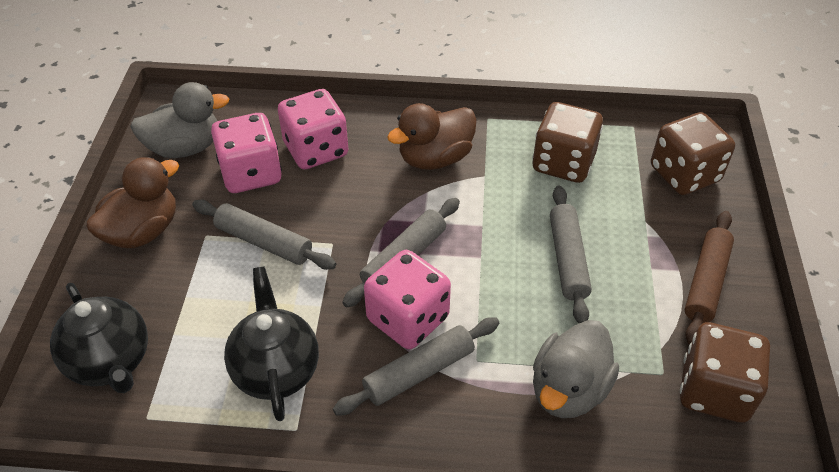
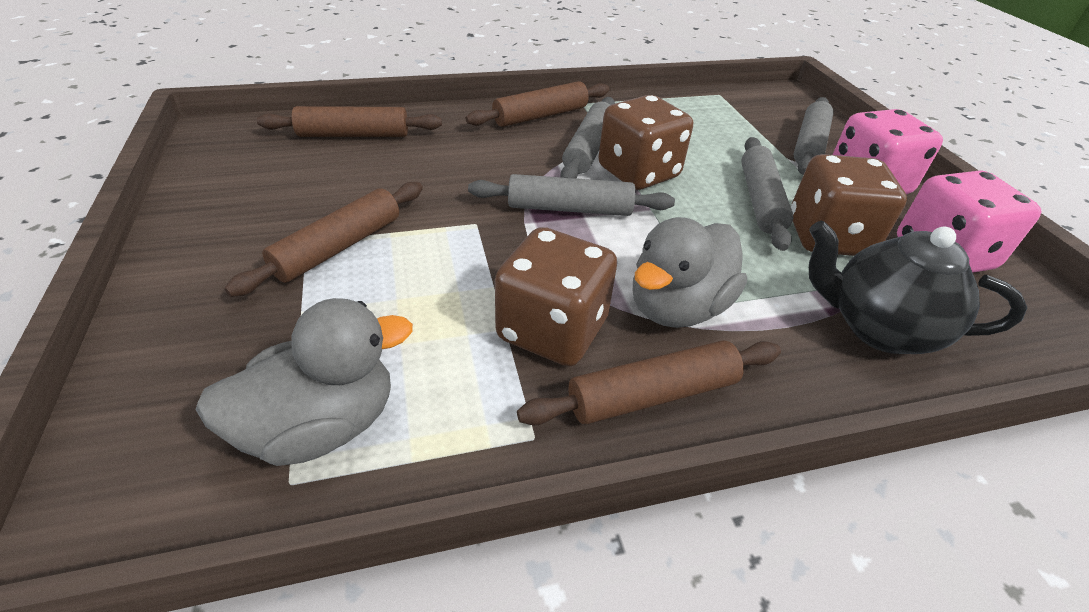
black teapot: [50,283,148,393] [224,266,319,421] = 2 -> [809,221,1027,354] = 1
brown duck: [86,157,179,248] [387,103,477,170] = 2 -> none = 0
brown rolling pin: [685,211,734,344] = 1 -> [224,182,423,297] [257,106,442,137] [466,81,609,127] [517,340,781,425] = 4
pink dice: [211,113,282,193] [278,89,348,169] [364,250,451,349] = 3 -> [832,109,943,194] [897,170,1041,273] = 2

